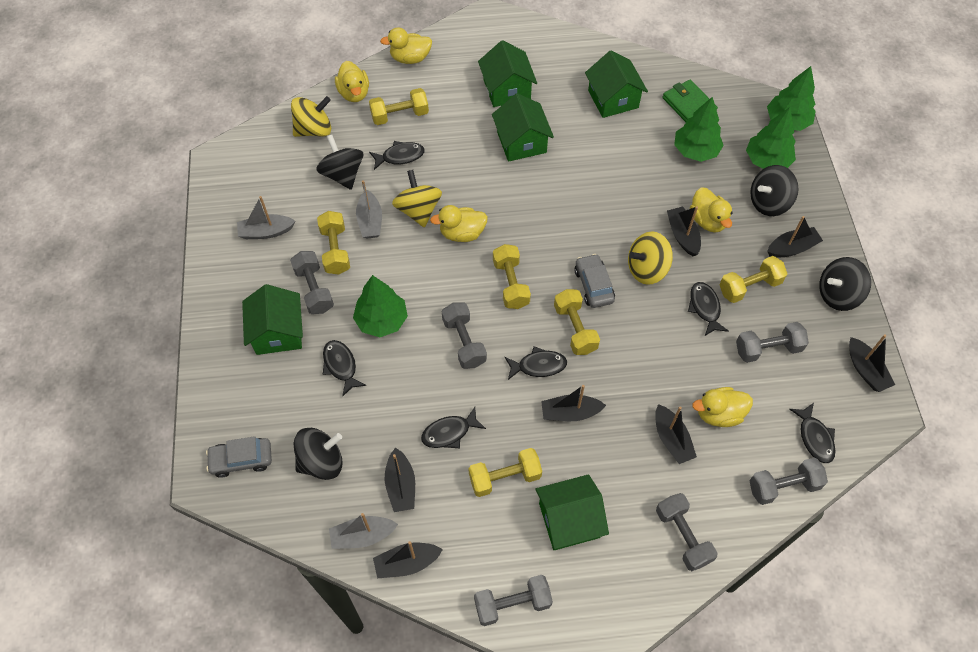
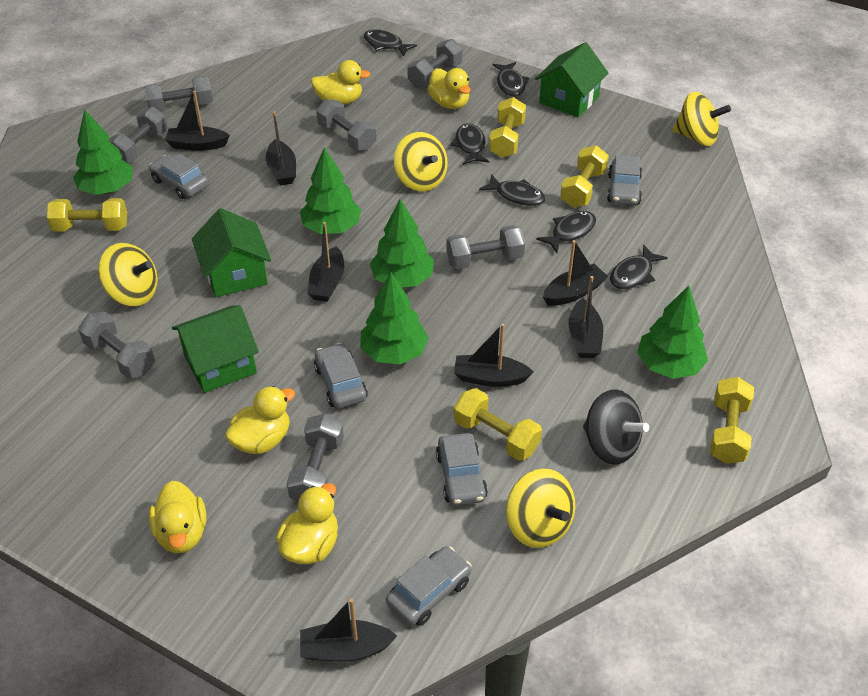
black spinning top: [294,428,343,480] [316,135,363,190] [750,165,799,216] [819,257,871,311] = 4 -> [583,389,649,465] = 1
green house: [242,284,303,355] [478,40,537,107] [492,93,554,162] [536,474,609,550] [585,51,648,118] = 5 -> [172,305,259,393] [192,208,271,297] [535,42,608,118] = 3
green tree: [353,275,408,337] [674,97,724,162] [746,107,796,169] [767,66,816,131] = 4 -> [73,109,133,195] [300,147,361,234] [360,272,429,365] [370,199,434,287] [637,286,708,379] = 5
green wallet: [663,80,718,122] = 1 -> none = 0
grey boat: [237,196,295,239] [329,513,398,549] [356,180,382,239] = 3 -> none = 0
grey car: [206,436,272,478] [574,254,615,308] = 2 -> [149,153,209,199] [314,343,368,408] [386,546,471,626] [436,433,488,506] [607,155,642,205] = 5
grey dumbbell: [290,251,334,314] [442,302,487,369] [474,575,553,626] [656,493,718,571] [736,322,809,363] [749,458,828,505] = 6 -> [78,312,155,379] [109,107,168,163] [144,76,213,112] [287,414,344,502] [316,99,376,151] [407,39,462,89] [446,225,525,269] = 7
yellow dumbbell: [317,211,350,275] [369,88,429,125] [468,448,542,497] [493,244,531,309] [554,289,600,355] [719,256,787,303] = 6 -> [47,198,127,232] [454,388,542,461] [489,97,526,158] [560,145,609,208] [710,377,754,464] = 5
yellow spinning top: [291,96,331,137] [392,170,442,228] [628,231,673,285] = 3 -> [98,243,158,306] [394,132,448,192] [506,469,575,548] [672,92,731,146] = 4

